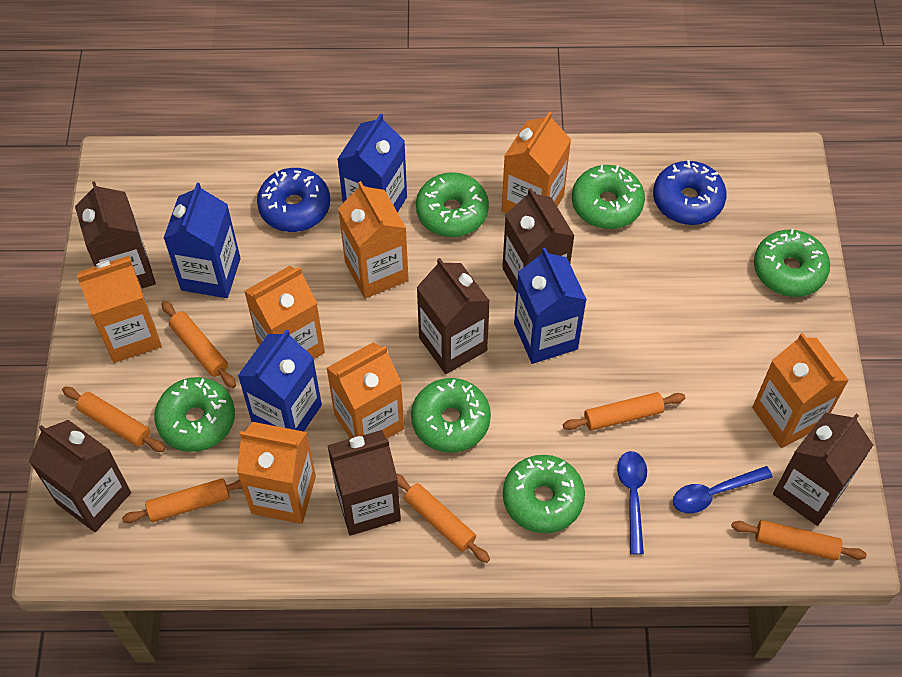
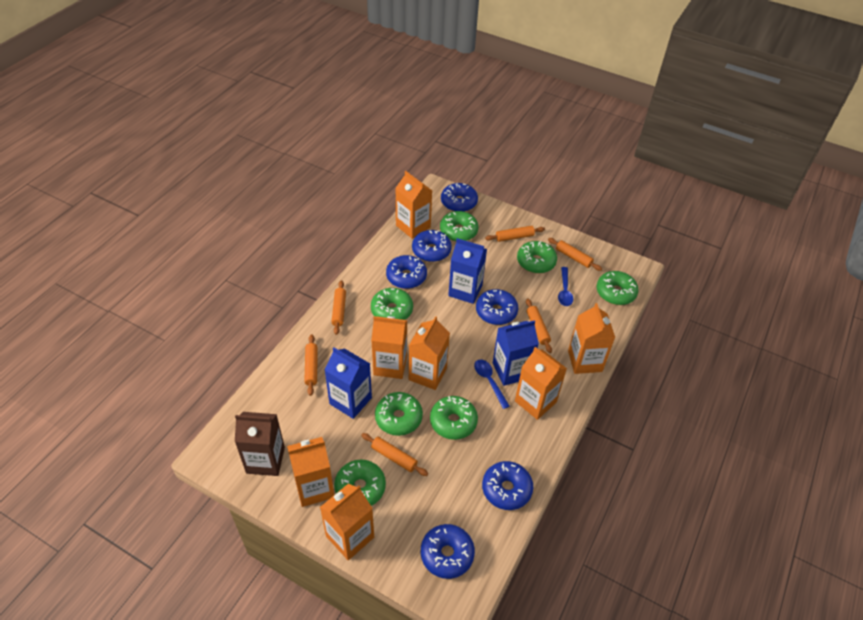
blue carton: [164,183,241,298] [238,330,322,432] [337,113,407,212] [514,248,587,364] = 4 -> [325,348,372,419] [448,238,487,304] [493,320,539,386] = 3
blue donut: [257,168,330,232] [653,160,727,225] = 2 -> [386,255,427,289] [412,230,452,262] [421,524,475,579] [441,183,478,212] [476,289,518,325] [482,461,533,510] = 6
brown carton: [29,420,131,532] [75,181,156,288] [327,430,401,535] [416,258,490,374] [502,188,575,293] [773,413,873,526] = 6 -> [235,412,285,476] = 1
green donut: [154,377,235,452] [411,378,491,453] [416,172,489,237] [503,455,585,533] [572,165,645,229] [754,229,830,297] = 6 -> [334,459,386,506] [371,288,413,320] [375,392,423,436] [430,396,478,440] [440,211,479,241] [517,241,557,273] [596,271,639,305] = 7

